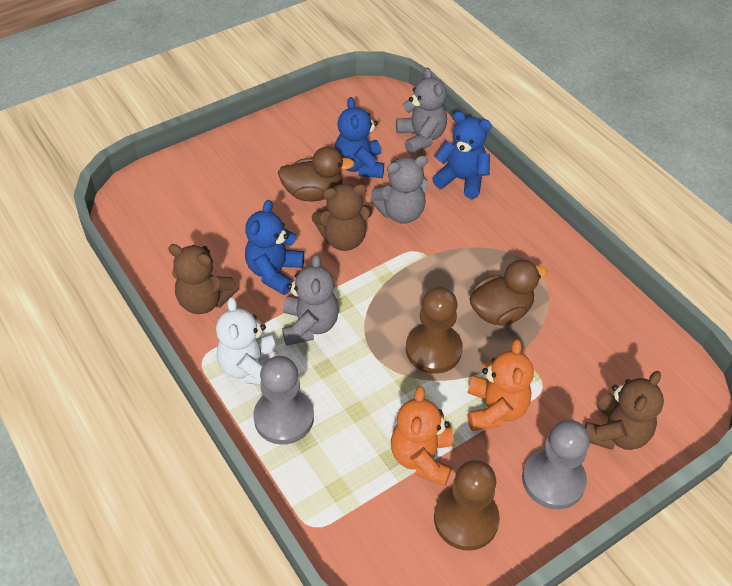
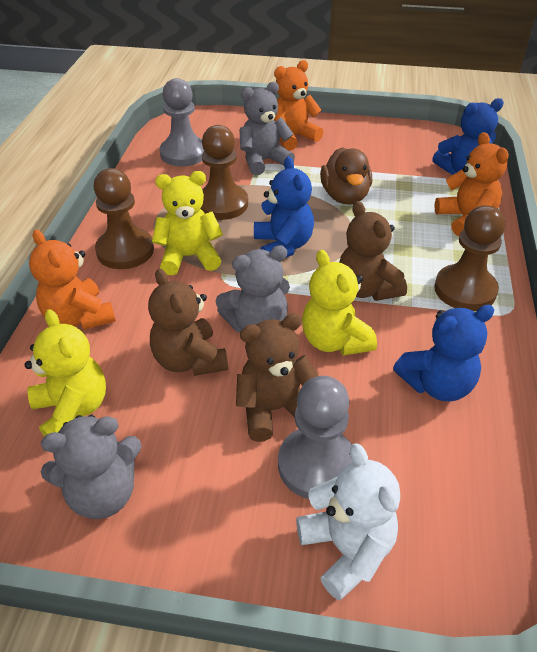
brown duck: [278,147,355,202] [470,260,548,326] = 2 -> [320,147,372,204] = 1
brown pawn: [406,287,463,374] [434,460,500,551] = 2 -> [93,168,154,269] [201,125,248,220] [434,205,505,311] = 3
orange teddy bear: [391,386,454,486] [468,339,534,431] = 2 -> [29,230,116,330] [274,60,323,150] [434,132,509,236] = 3
yellow teddy bear: none = 0 -> [24,309,106,437] [152,171,223,275] [302,250,377,356] = 3

